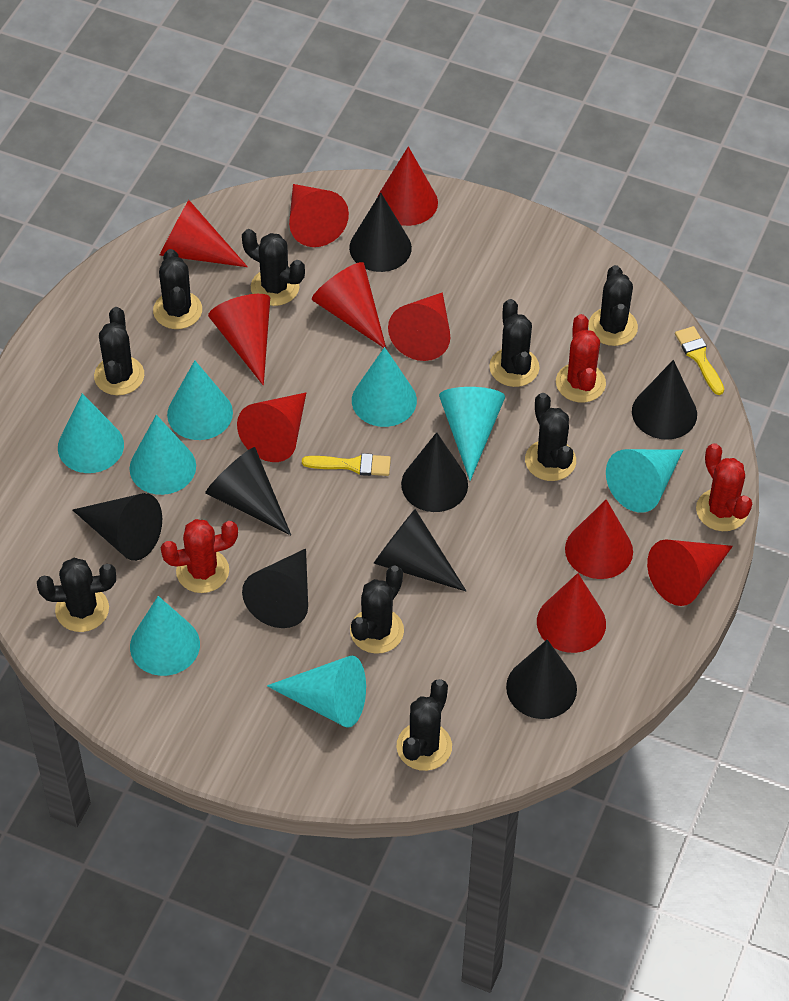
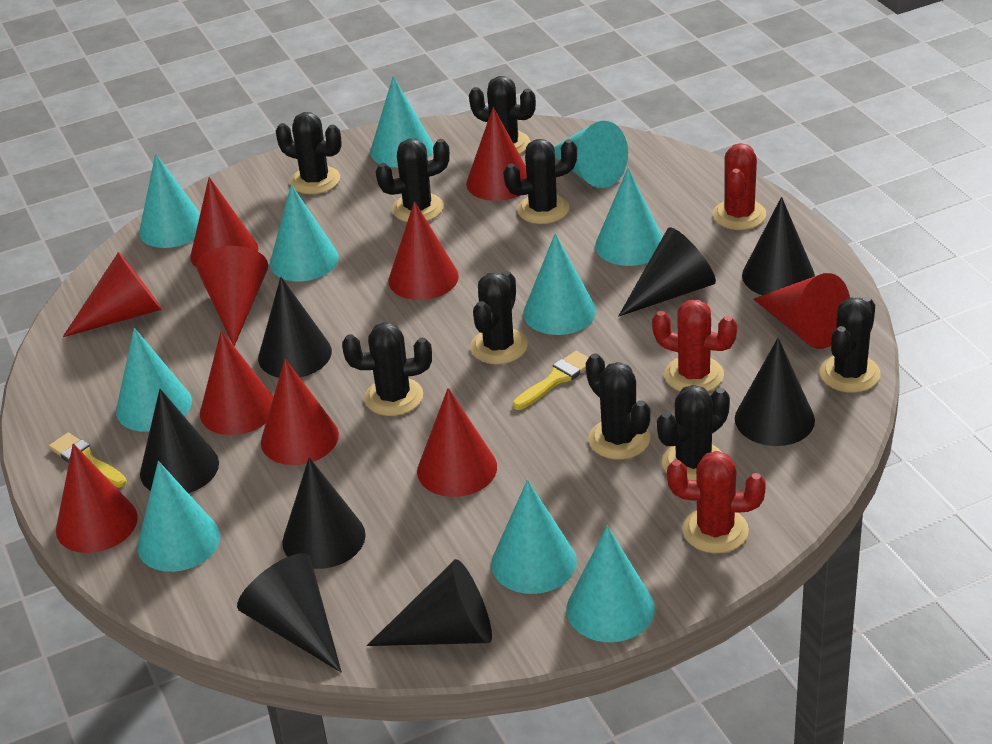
turquoise cone: [58,393,124,473] [129,415,196,495] [130,596,200,676] [167,360,233,440] [267,655,366,728] [352,347,417,427] [439,387,505,481] [606,449,683,513] = 8 -> [116,328,192,432] [138,461,220,572] [139,154,200,248] [270,184,339,281] [370,76,434,167] [491,480,577,594] [523,233,596,335] [554,121,628,188] [567,526,655,642] [595,168,663,266] = 10

